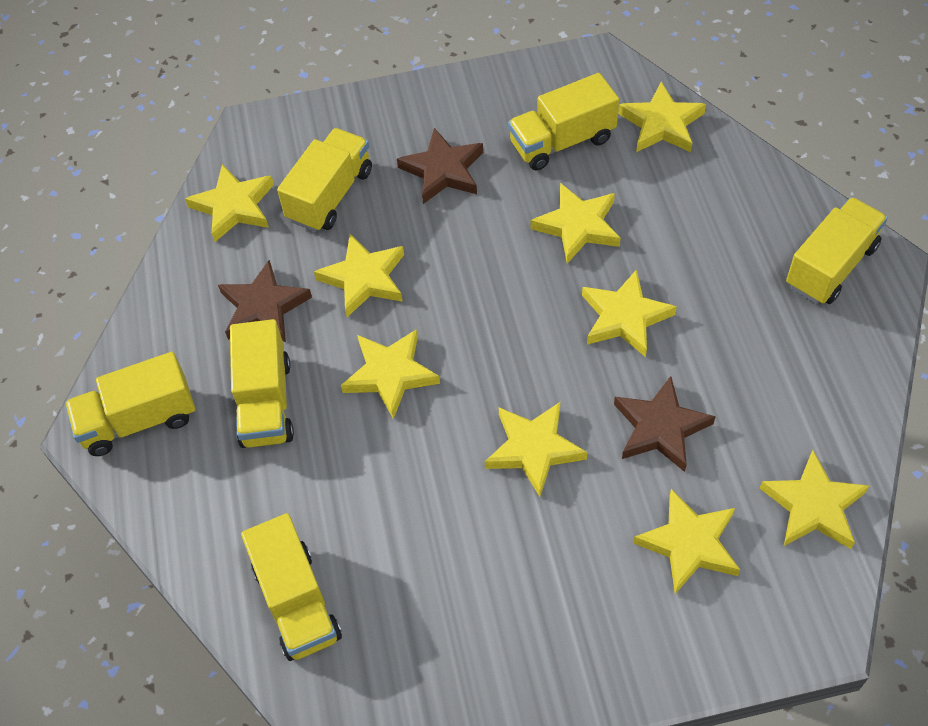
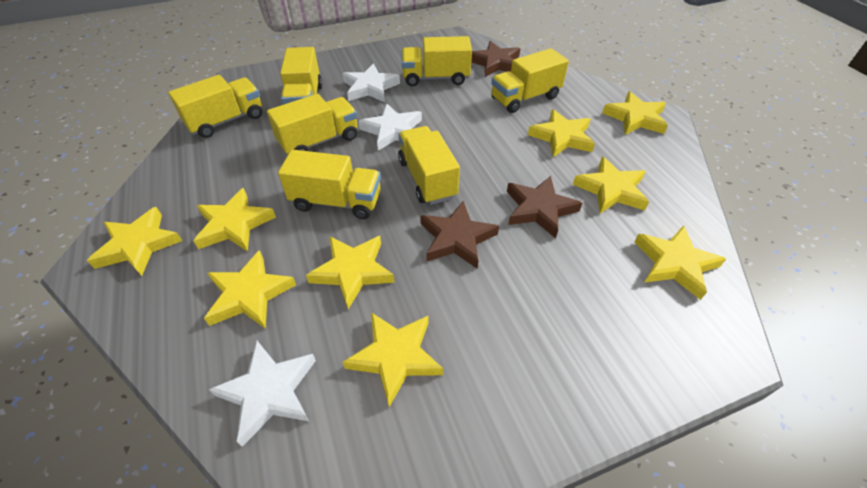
white star: none = 0 -> [209,341,316,447] [342,63,400,102] [359,103,422,151] = 3
yellow truck: [65,352,195,456] [230,319,294,448] [241,513,342,661] [277,128,372,232] [508,73,619,170] [786,197,888,304] = 6 -> [168,75,262,138] [267,94,357,156] [278,150,381,219] [280,47,323,105] [398,126,460,205] [402,36,472,86] [491,48,569,113] = 7

